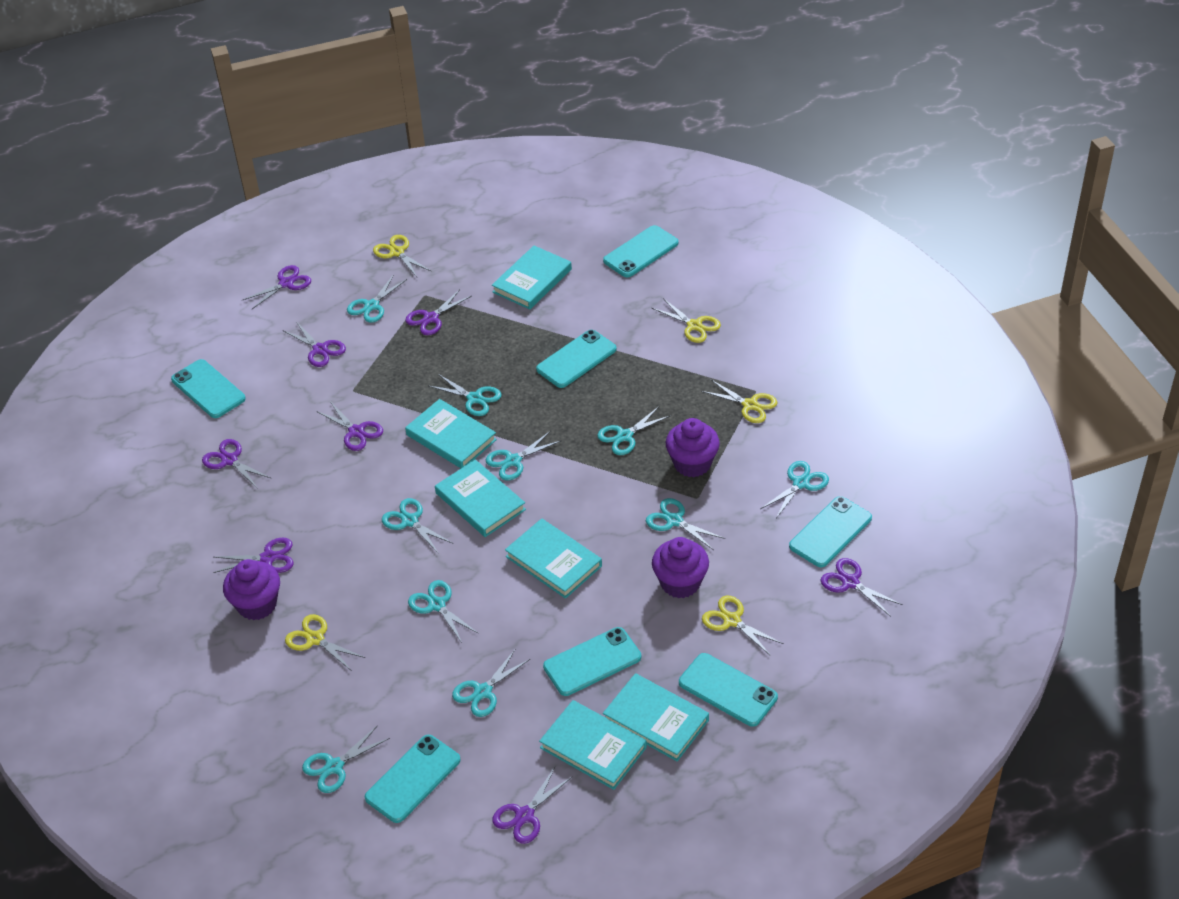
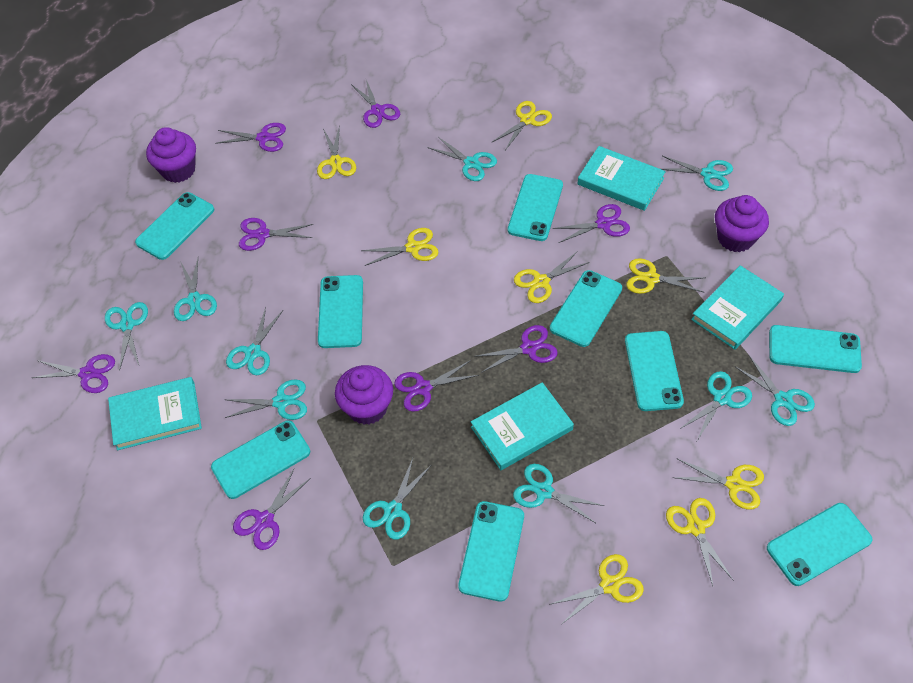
turquoise book: [405,399,497,468] [435,459,526,537] [492,246,572,309] [505,518,602,599] [539,700,647,790] [603,673,709,761] = 6 -> [108,377,202,450] [471,382,574,470] [577,146,666,211] [691,265,784,350] = 4
turquoise phone: [171,359,246,418] [365,735,461,823] [536,330,617,388] [543,627,641,696] [603,225,679,278] [679,653,778,727] [789,496,872,567] = 7 -> [135,192,214,260] [211,420,310,499] [318,275,363,348] [458,501,524,602] [508,174,563,241] [550,270,622,347] [625,331,684,411] [767,503,872,586] [769,325,862,373] = 9
yellow scissors: [285,614,365,671] [373,235,431,277] [652,298,721,343] [701,379,777,423] [702,596,784,656] = 5 -> [317,125,356,179] [361,228,439,266] [491,101,552,150] [514,251,589,303] [551,554,644,624] [626,258,705,294] [666,498,734,586] [673,459,764,510] = 8

